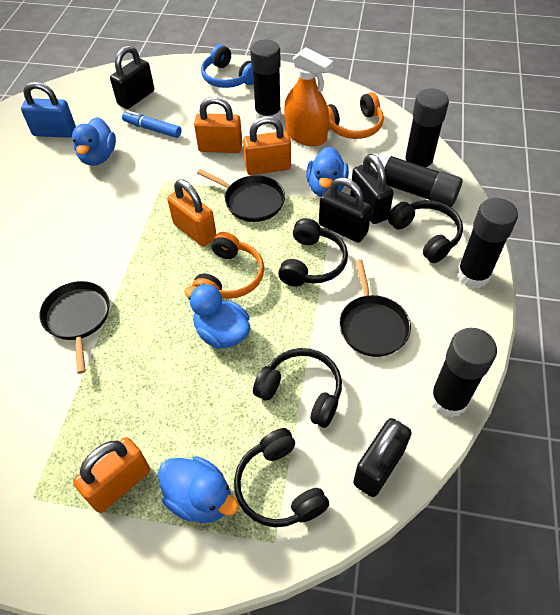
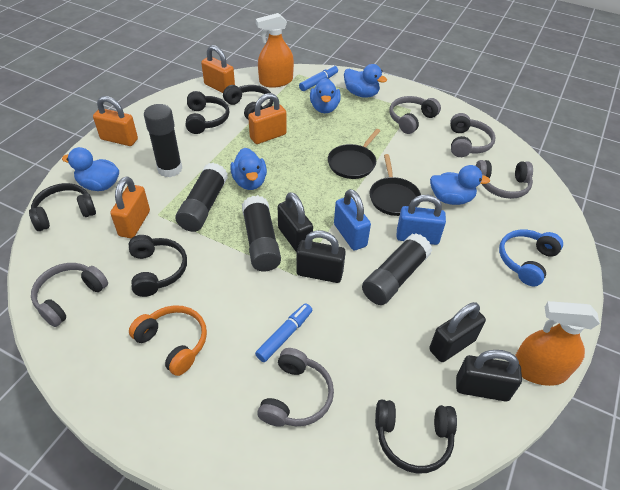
black glue stick: [250,40,281,120] [373,152,462,207] [404,89,449,169] [430,328,497,418] [457,198,518,288] = 5 -> [144,104,182,177] [175,163,228,232] [242,195,281,271] [362,233,432,305] = 4
black headphones: [234,428,329,527] [253,348,342,428] [278,218,348,286] [388,200,463,263] = 4 -> [29,183,96,231] [129,235,187,297] [186,91,229,134] [223,85,273,120] [375,399,457,474] = 5
black pan: [40,281,110,374] [197,169,285,222] [339,259,411,357] = 3 -> [328,129,380,179] [370,154,421,216] = 2
blue duck: [72,117,116,166] [158,456,239,523] [184,283,250,349] [306,146,349,197] = 4 -> [62,147,119,191] [230,148,267,190] [310,78,341,113] [344,64,387,97] [430,165,490,205] = 5
blue marker: [122,110,181,138] = 1 -> [255,303,312,362] [299,65,338,91] = 2
blue padlock: [21,82,76,138] = 1 -> [334,189,371,251] [397,195,446,245] = 2
grey headphones: none = 0 -> [31,263,108,327] [257,348,334,427] [390,96,441,134] [450,113,495,157] [476,160,533,199] = 5
orange headphones: [192,232,264,299] [327,92,384,139] = 2 -> [129,305,207,376] = 1
orange spray bottle: [284,47,333,146] = 1 -> [256,13,294,88] [515,301,600,386] = 2

